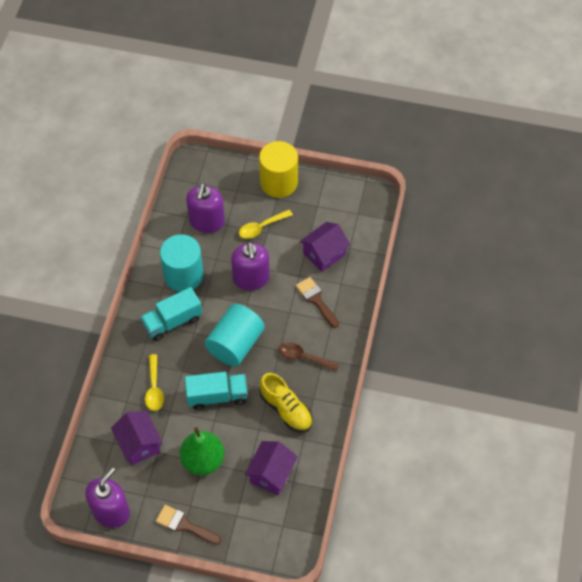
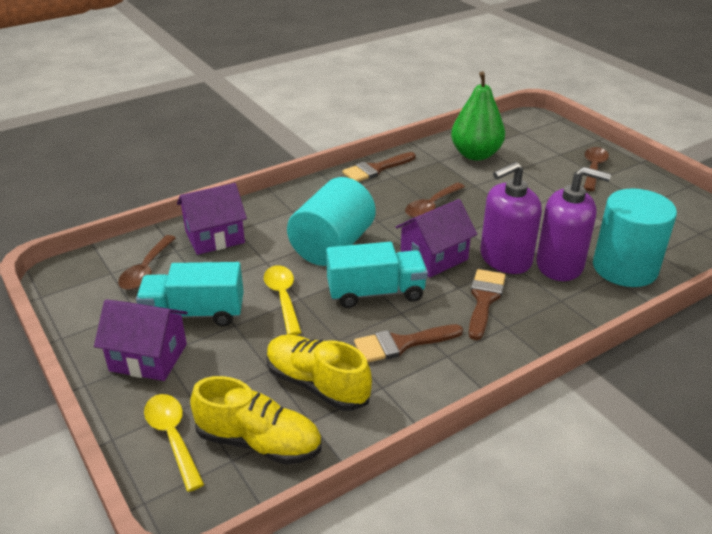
brown brush: [156,505,221,545] [296,277,339,328] = 2 -> [342,152,416,182] [354,324,463,362] [469,269,506,340] = 3
brown spoon: [279,342,339,372] = 1 -> [118,235,176,290] [405,183,465,218] [584,147,609,191] = 3
purple soap dispenser: [85,467,130,528] [186,183,225,233] [231,242,270,290] = 3 -> [480,162,542,274] [536,167,611,281] = 2
yellow cylinder: [259,141,298,198] = 1 -> none = 0
yellow shoe: [259,373,313,432] = 1 -> [190,376,322,464] [266,335,372,411] = 2

